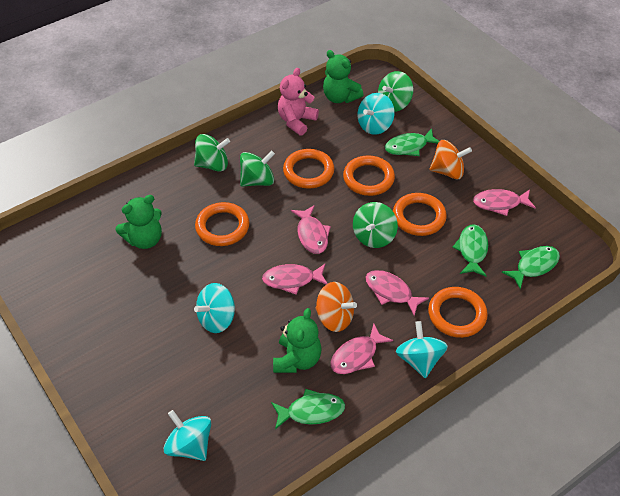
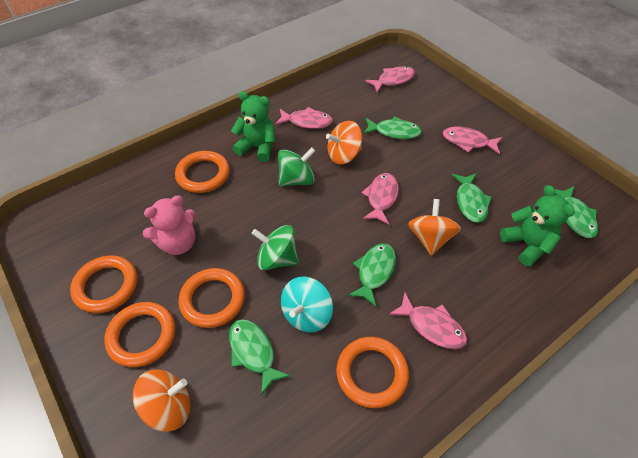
green fish: [271,389,345,429] [385,128,439,156] [452,224,488,276] [502,246,560,289] = 4 -> [229,319,290,395] [348,243,396,307] [363,116,422,139] [452,173,492,223] [555,186,598,238] = 5
green spinning top: [194,134,230,171] [240,151,275,187] [353,202,398,248] [378,71,414,112] = 4 -> [252,225,299,270] [278,147,315,186] = 2
green teddy bear: [116,195,162,249] [273,308,322,373] [323,50,363,103] = 3 -> [231,91,275,162] [500,185,575,266] = 2
orange spinning top: [315,282,357,332] [430,140,472,179] = 2 -> [133,370,190,432] [326,121,362,165] [408,199,461,256] = 3
turquoise spinning top: [164,410,211,461] [194,283,235,333] [358,93,395,135] [396,321,448,378] = 4 -> [281,277,333,333] = 1

